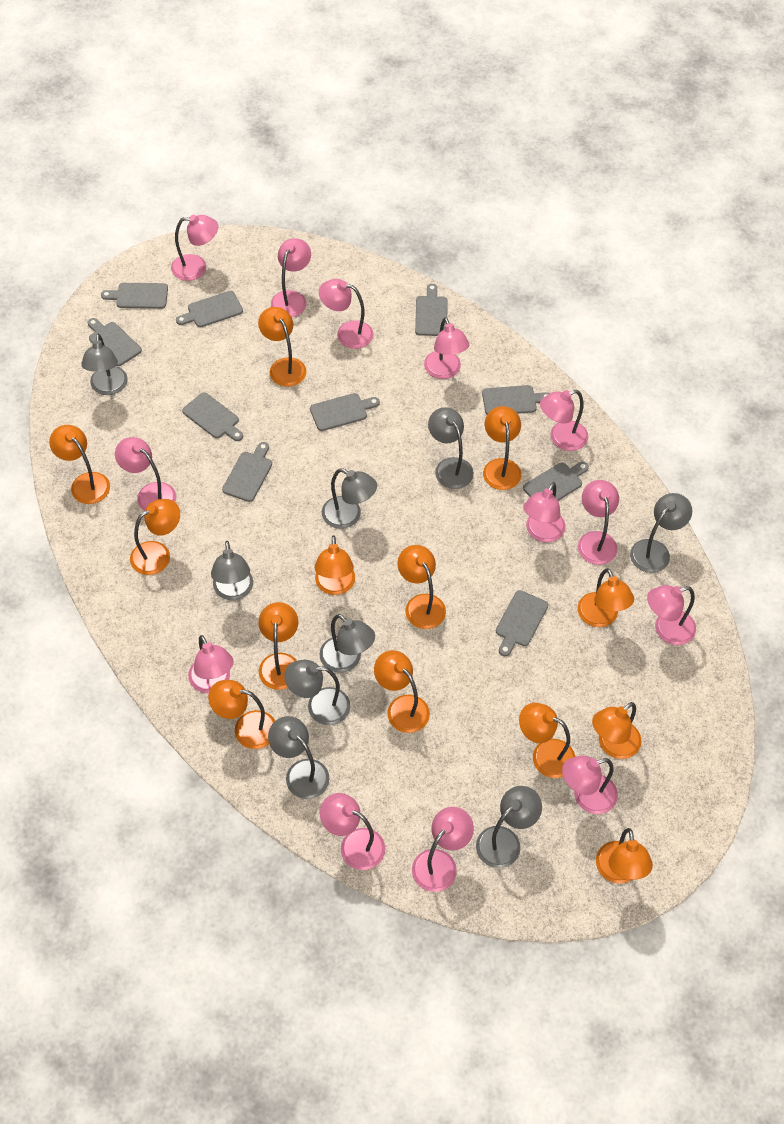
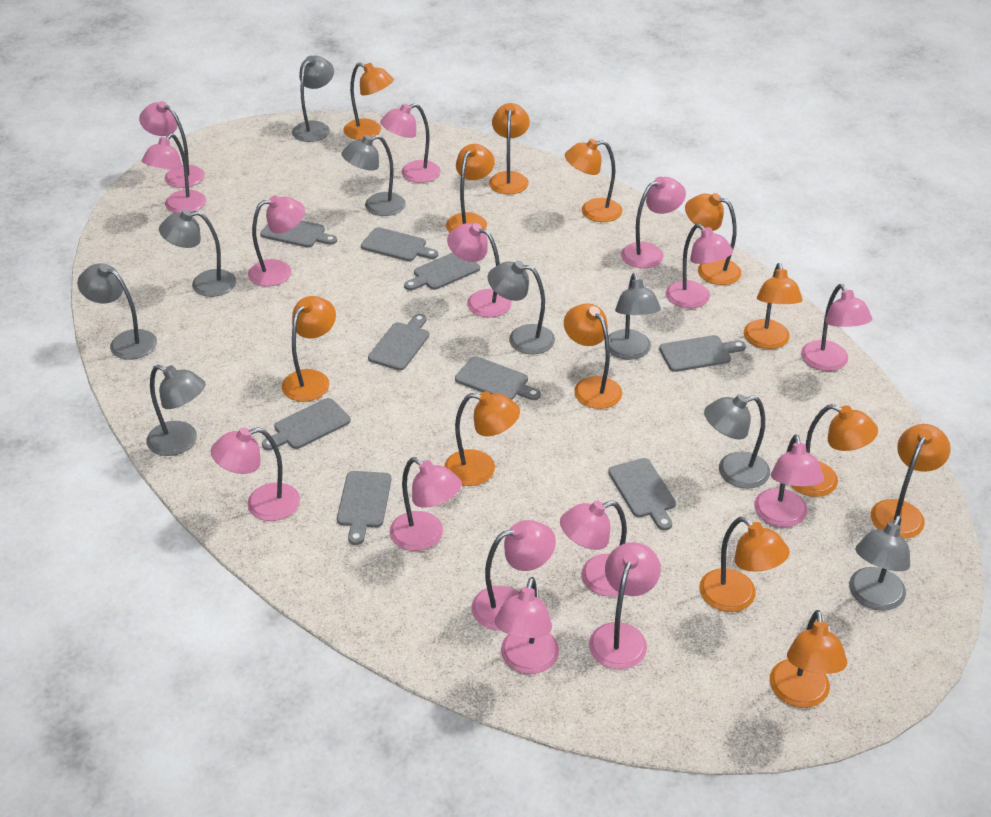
grey cutting board: [88,318,142,366] [101,283,168,309] [176,291,243,328] [182,392,243,441] [222,442,272,502] [310,393,380,431] [415,284,448,336] [482,385,550,414] [496,590,548,656] [523,462,589,501] = 10 -> [260,220,337,248] [262,398,351,451] [337,471,392,545] [361,227,438,261] [368,314,429,370] [404,253,480,291] [455,356,541,400] [608,458,676,531] [659,335,746,372] = 9
pink lamp: [115,437,176,511] [171,215,218,281] [188,635,234,693] [271,238,311,317] [319,279,373,349] [320,793,385,870] [412,807,474,892] [424,317,469,379] [523,482,565,542] [540,390,588,451] [562,756,618,814] [578,480,619,565] [647,585,696,645] = 13 -> [139,101,205,188] [142,133,206,213] [210,427,300,521] [248,195,305,286] [380,103,441,183] [390,457,462,551] [447,223,512,318] [471,520,556,630] [495,577,559,674] [560,501,627,597] [589,542,661,669] [621,177,686,268] [666,224,733,308] [754,434,824,527] [801,284,872,371] = 15

